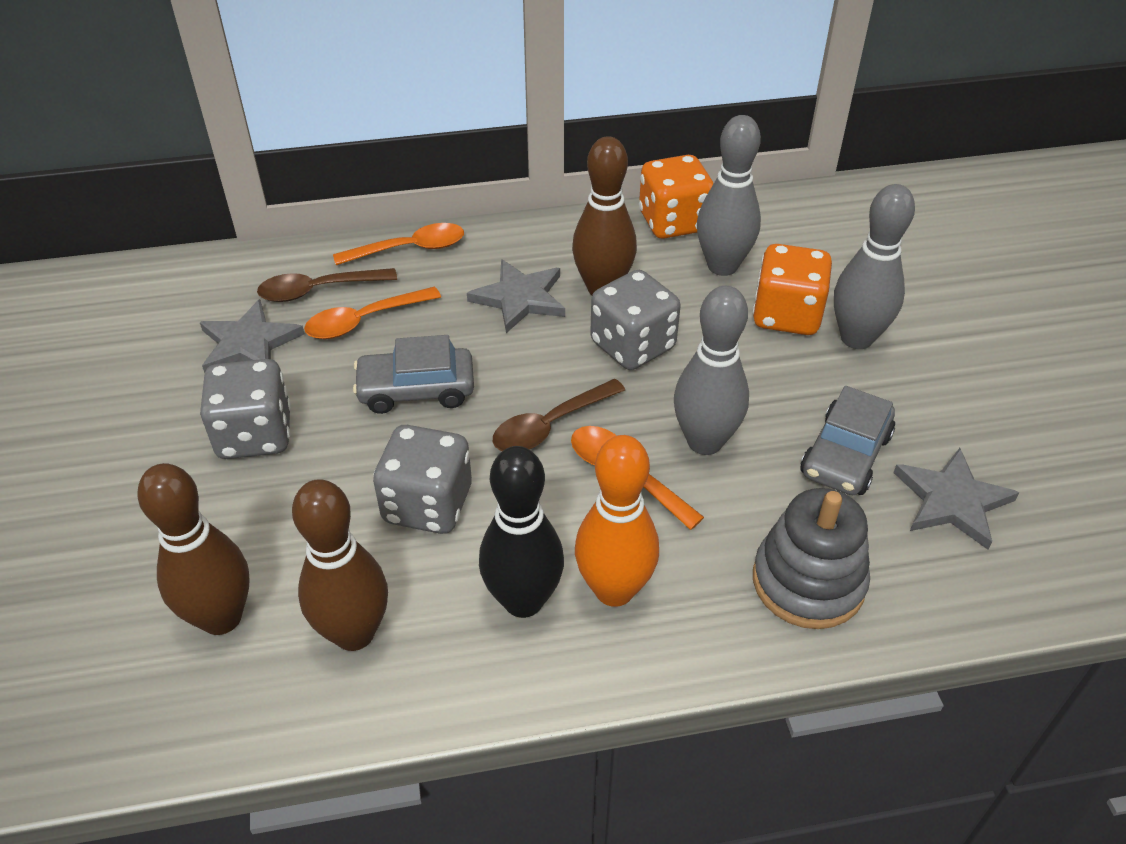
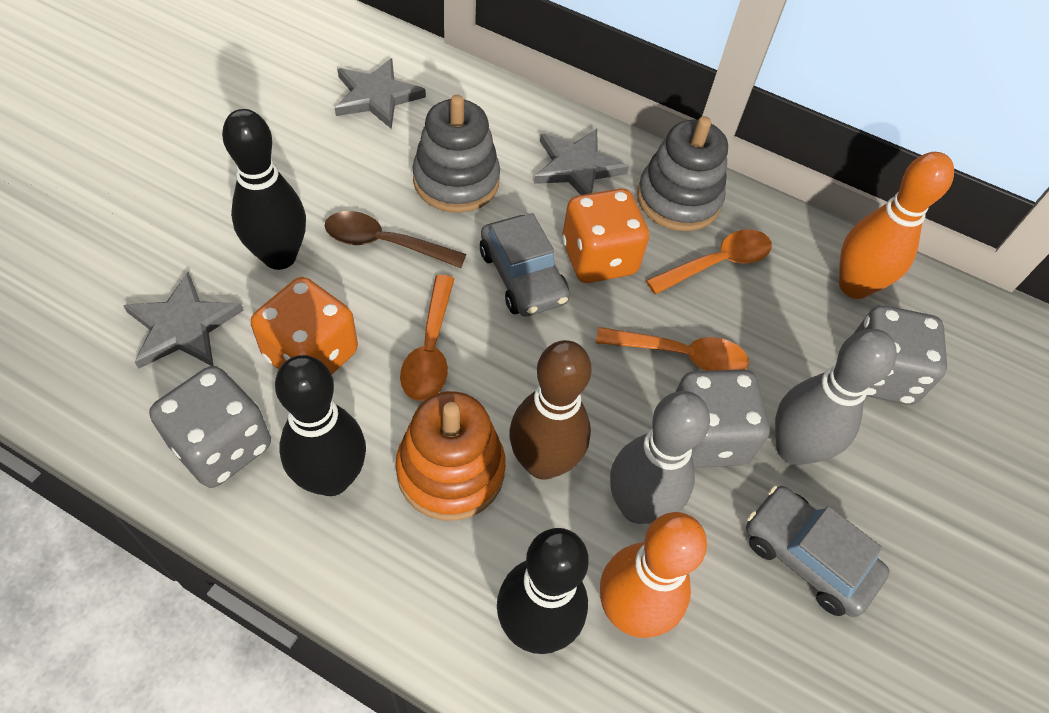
black bowling pin: [479,446,564,618] = 1 -> [222,109,306,270] [275,355,366,496] [497,528,589,654] = 3
brown bowling pin: [137,463,250,635] [292,479,388,651] [572,136,637,295] = 3 -> [509,340,592,480] = 1
brown spoon: [257,268,397,302] [493,379,625,451] = 2 -> [325,211,466,268] = 1
grey bowling pin: [674,286,749,455] [697,115,761,276] [834,184,915,349] = 3 -> [610,391,710,524] [775,329,897,465] = 2
grey stacking toy: [753,488,870,629] = 1 -> [413,95,500,213] [637,116,728,231] = 2
orange bowling pin: [575,435,659,607] = 1 -> [600,512,707,638] [839,152,954,299] = 2
orange stacking toy: none = 0 -> [396,391,506,521] = 1

